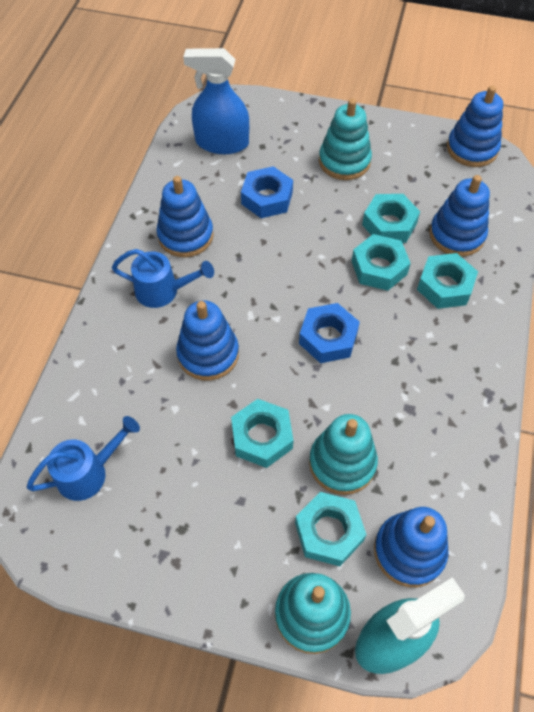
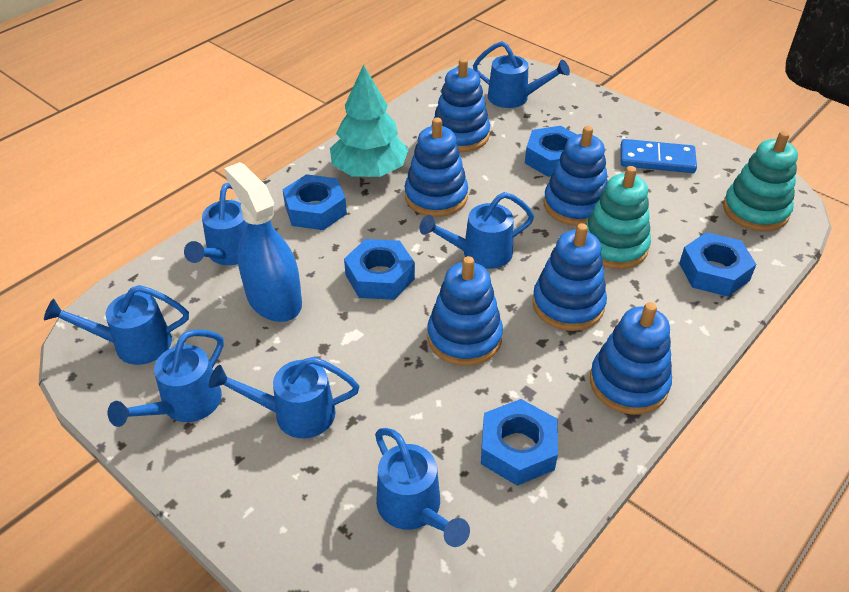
blue domino: none = 0 -> [621,139,697,173] = 1
blue nut: [241,166,293,218] [299,303,360,363] = 2 -> [282,174,347,230] [344,239,415,300] [481,399,558,486] [525,126,577,177] [679,232,756,297] = 5
blue stacking toy: [157,176,214,257] [176,300,239,381] [374,507,449,587] [429,175,490,257] [447,86,503,167] = 5 -> [405,118,468,217] [427,256,503,366] [433,58,490,152] [532,223,607,331] [544,126,608,226] [590,302,672,415] = 6
blue watering can: [27,416,140,501] [112,249,214,308] = 2 -> [44,285,189,365] [108,329,224,427] [184,183,248,265] [209,357,359,438] [375,428,470,547] [419,192,534,269] [473,41,570,108] = 7
turquoise nut: [231,399,294,468] [295,492,367,566] [352,234,411,291] [362,194,420,243] [417,253,478,309] = 5 -> none = 0
turquoise spray bottle: [355,577,465,674] = 1 -> none = 0
turquoise stacking toy: [275,573,351,654] [309,414,378,495] [319,99,372,180] = 3 -> [586,166,651,269] [723,131,798,232] = 2
turquoise tree: none = 0 -> [330,64,409,177] = 1

